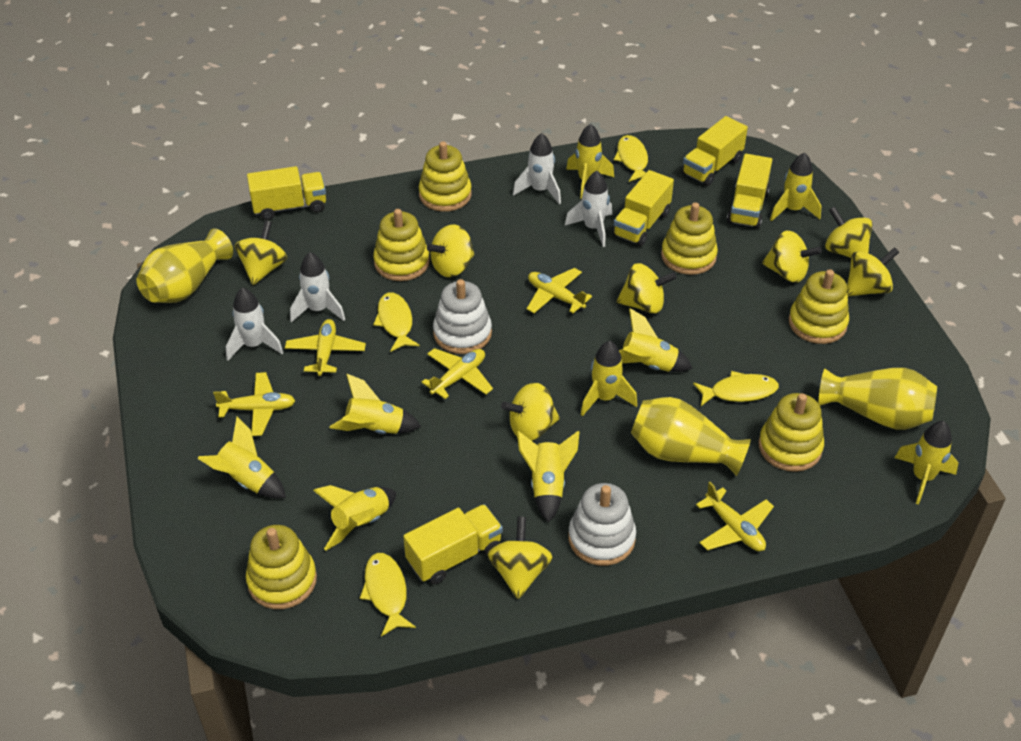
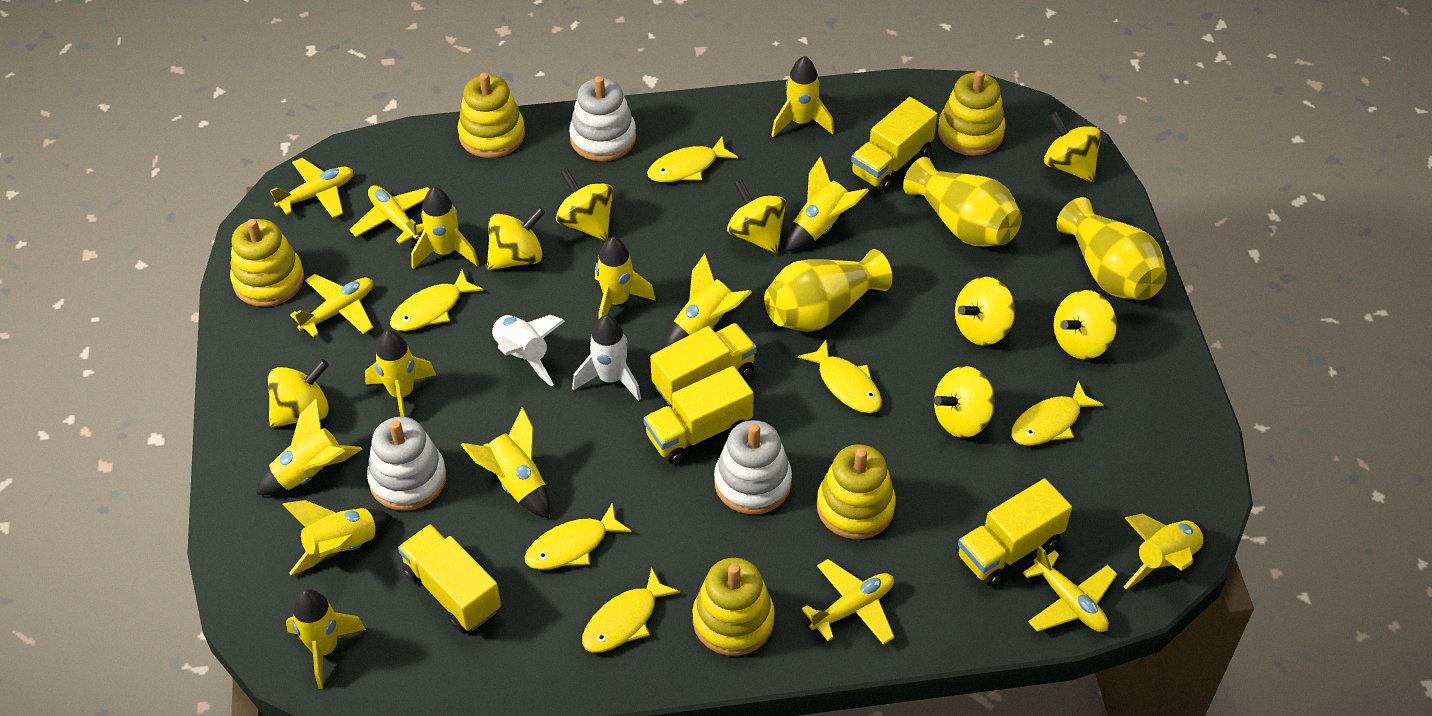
white rocket: [226,287,283,361] [290,252,345,323] [513,133,561,205] [565,171,612,247] = 4 -> [490,315,565,386] [572,315,641,401] = 2
white stacking toy: [433,279,492,354] [568,483,636,566] = 2 -> [367,417,446,511] [569,76,636,161] [714,420,792,514] = 3
yellow fish: [360,553,416,637] [373,292,420,352] [613,135,648,182] [693,371,779,406] = 4 -> [390,269,483,331] [524,503,632,570] [582,567,680,652] [647,137,738,182] [798,340,882,413] [1011,381,1104,446] = 6
yellow rocket: [197,417,286,498] [313,485,396,550] [330,374,421,434] [517,431,580,523] [566,124,614,199] [581,341,637,416] [619,308,693,372] [770,152,821,221] [895,421,958,504] = 9 -> [256,398,362,495] [282,500,392,575] [286,589,366,689] [365,330,436,417] [411,187,479,269] [461,407,550,518] [595,237,656,319] [666,253,752,347] [771,56,834,137] [787,156,869,251] [1123,513,1207,589] = 11
yellow stacking toy: [246,525,317,609] [373,209,430,281] [419,141,472,212] [661,202,718,275] [759,393,824,472] [789,269,849,344] = 6 -> [230,219,304,307] [458,73,525,158] [692,558,775,656] [817,444,896,539] [938,70,1006,156] = 5

